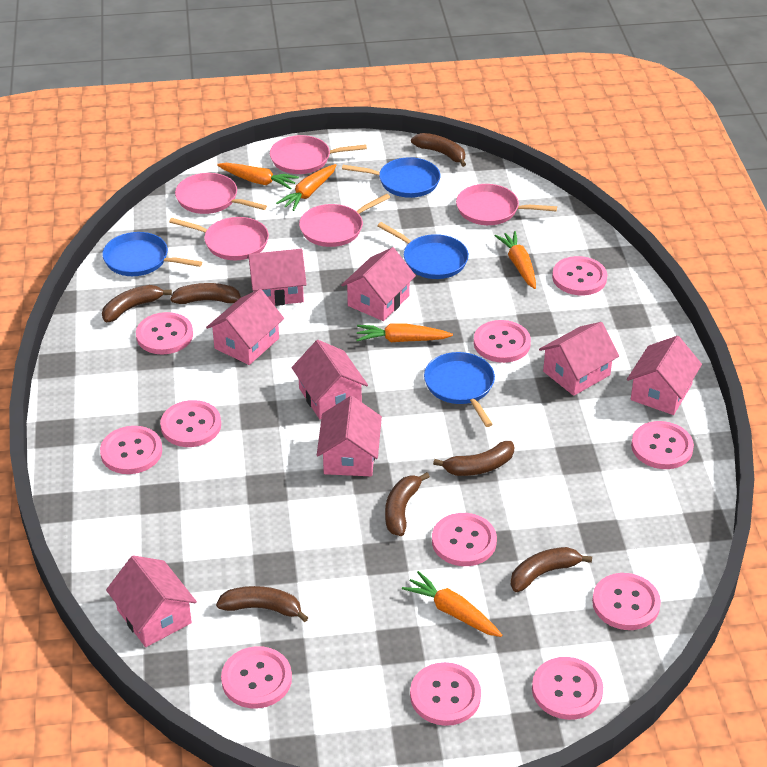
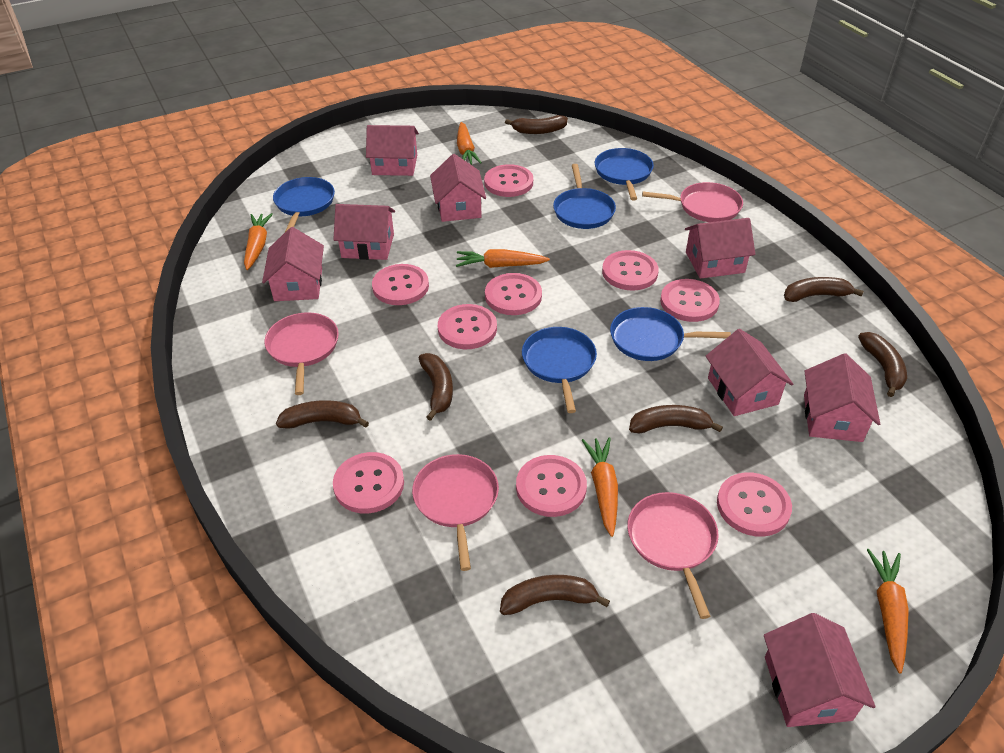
blue pan: [102,232,202,276] [342,157,440,198] [377,222,469,279] [424,352,495,427] = 4 -> [273,177,335,232] [522,327,597,413] [553,164,616,229] [595,148,654,200] [610,307,731,361] = 5
pink button: [100,426,162,474] [136,312,193,354] [160,400,221,447] [221,646,292,709] [410,662,481,726] [432,513,497,566] [474,320,531,363] [532,657,603,720] [552,256,607,295] [592,573,661,630] [631,421,694,469] = 11 -> [333,452,404,514] [372,264,429,305] [438,304,497,349] [484,164,533,197] [485,273,542,315] [516,455,587,517] [602,250,659,291] [660,279,720,322] [717,472,792,537] = 9
pink pan: [169,217,269,260] [175,173,267,214] [270,135,367,174] [299,194,390,247] [456,184,557,225] = 5 -> [264,312,339,395] [412,454,499,571] [627,492,719,619] [642,182,743,222] = 4

